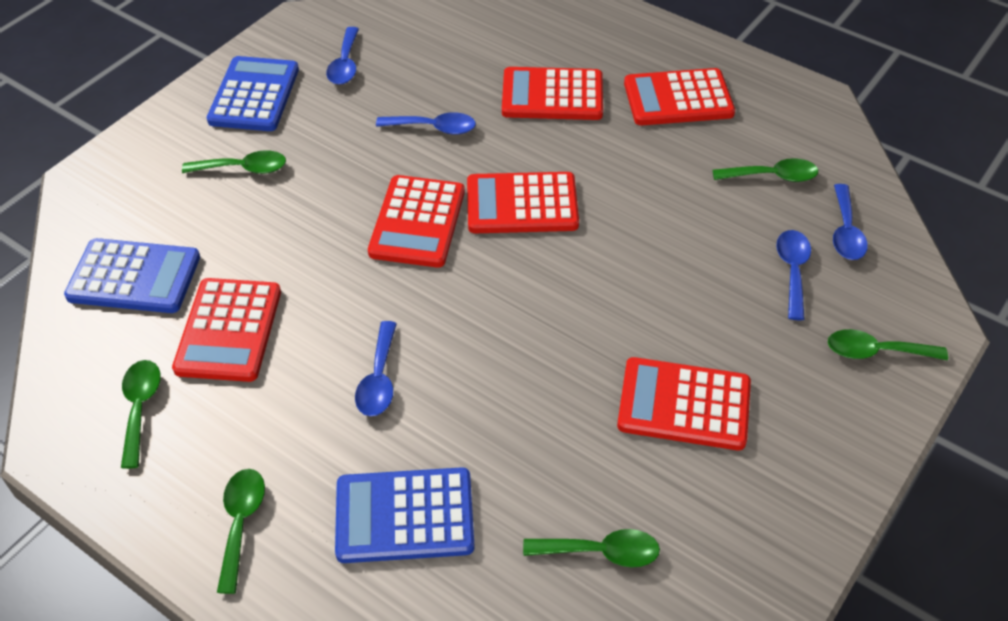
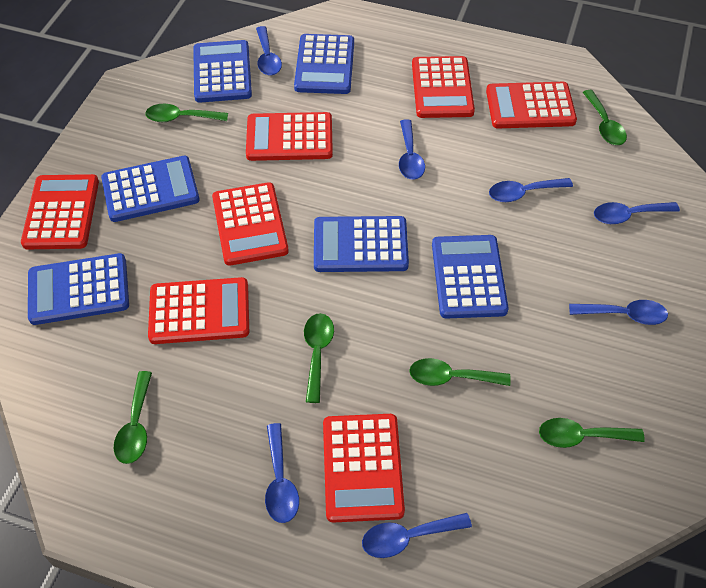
blue calculator: [64,238,200,313] [207,56,299,131] [335,467,475,563] = 3 -> [28,253,129,325] [101,156,200,222] [193,40,252,103] [294,34,354,94] [314,216,409,272] [432,235,509,319] = 6
blue spoon: [326,27,359,85] [355,321,397,416] [376,112,476,135] [776,230,811,320] [833,184,868,260] = 5 -> [256,26,282,75] [265,423,299,523] [362,513,472,558] [399,119,425,180] [489,178,573,202] [569,300,668,325] [594,202,680,224] = 7
red calculator: [172,278,281,382] [368,175,465,268] [467,172,579,233] [502,67,603,120] [617,357,751,450] [624,68,735,125] = 6 -> [21,174,99,249] [148,277,249,344] [212,182,289,266] [246,112,333,161] [323,414,405,523] [412,56,475,118] [486,82,577,129] = 7

